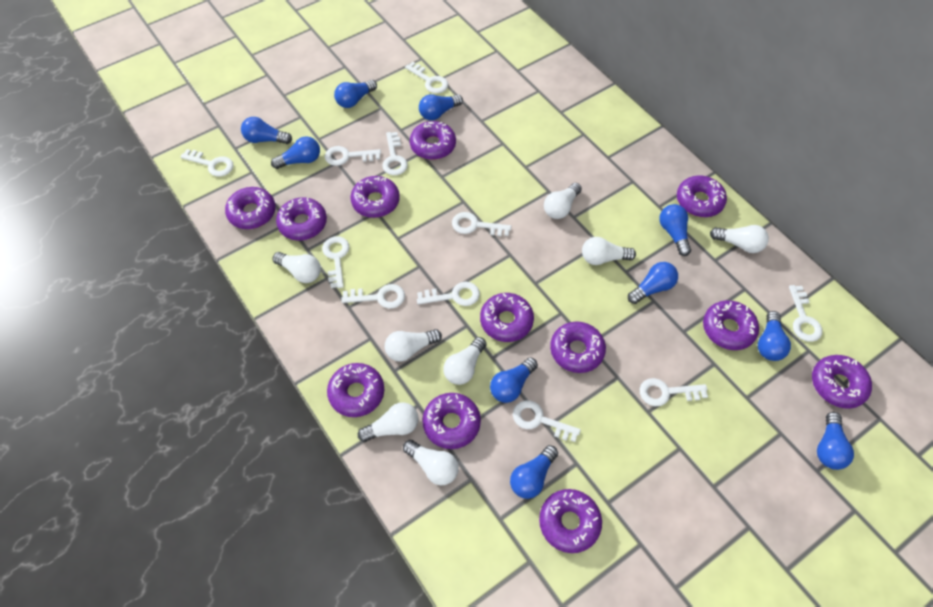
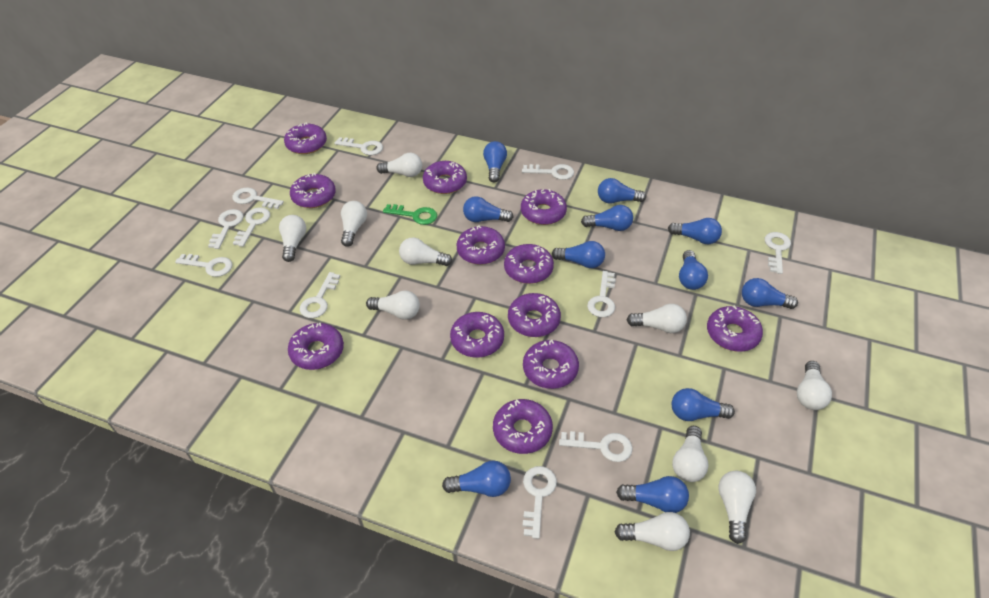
blue light bulb: [241,117,292,144] [271,136,320,169] [334,80,377,108] [419,94,463,120] [490,357,538,403] [510,445,558,499] [628,262,678,304] [659,204,691,256] [758,311,791,361] [817,412,854,470] = 10 -> [442,460,511,497] [463,196,513,222] [483,141,507,182] [552,241,605,268] [581,205,633,231] [598,178,646,204] [616,476,689,513] [668,218,722,244] [672,388,735,421] [679,250,708,290] [742,278,798,309] = 11
green key: none = 0 -> [383,204,437,225] = 1
white light bulb: [273,252,321,283] [358,402,418,442] [385,329,442,362] [403,440,459,486] [443,337,486,385] [544,183,582,219] [582,237,636,265] [710,225,769,253] = 8 -> [279,215,306,262] [341,201,367,247] [366,291,420,320] [377,153,422,177] [399,237,452,266] [615,512,690,551] [627,304,687,333] [672,426,708,482] [718,471,756,544] [797,361,832,410] = 10

